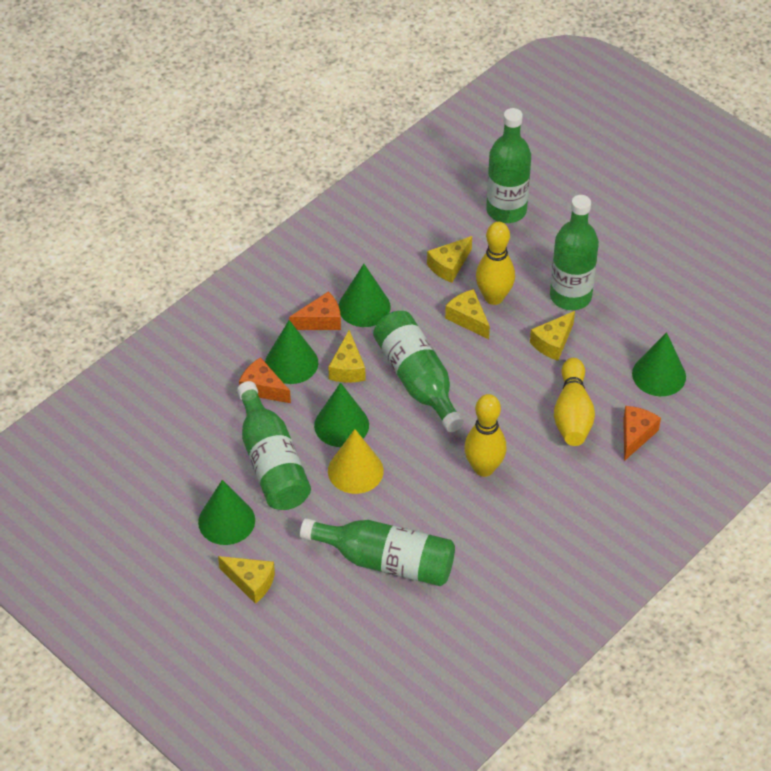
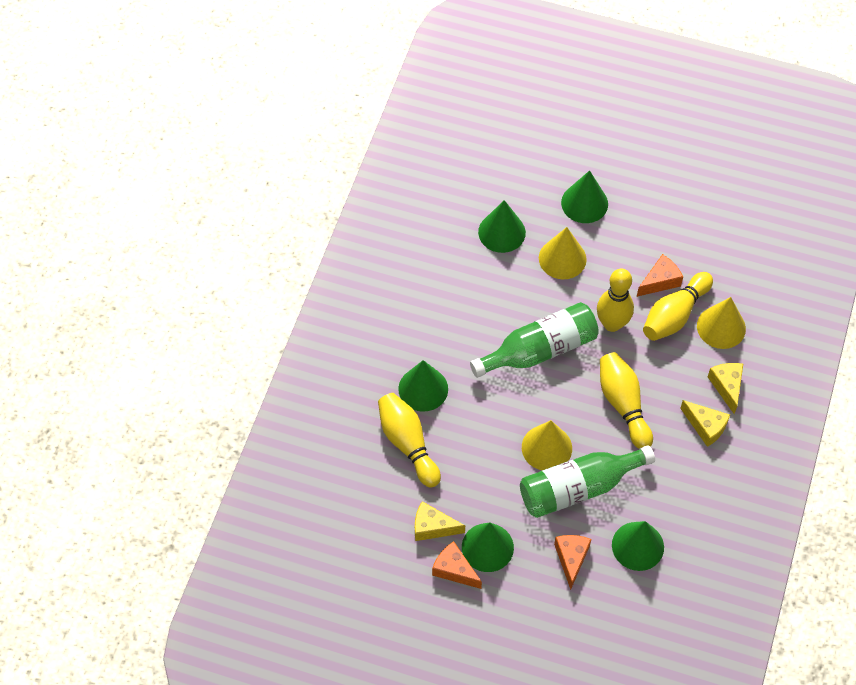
green bottle: [237,381,311,510] [300,518,455,586] [373,311,464,432] [486,108,531,223] [550,195,599,310] = 5 -> [470,302,599,378] [520,445,655,518] = 2
yellow bowling pin: [464,394,507,477] [476,222,515,305] [554,358,595,446] = 3 -> [378,393,441,488] [597,268,634,332] [600,352,653,449] [643,272,713,341] = 4
yellow cheese: [218,556,275,604] [328,330,365,383] [427,236,472,283] [445,289,490,339] [530,311,575,361] = 5 -> [415,501,465,541] [680,400,730,447] [708,363,743,414] = 3
yellow cone: [328,429,384,494] = 1 -> [522,420,572,470] [539,227,587,279] [697,297,746,349] = 3

